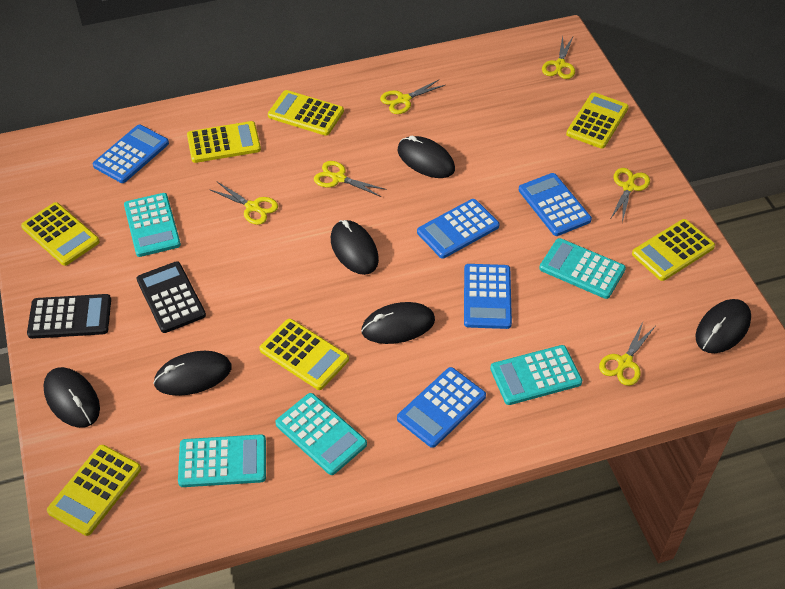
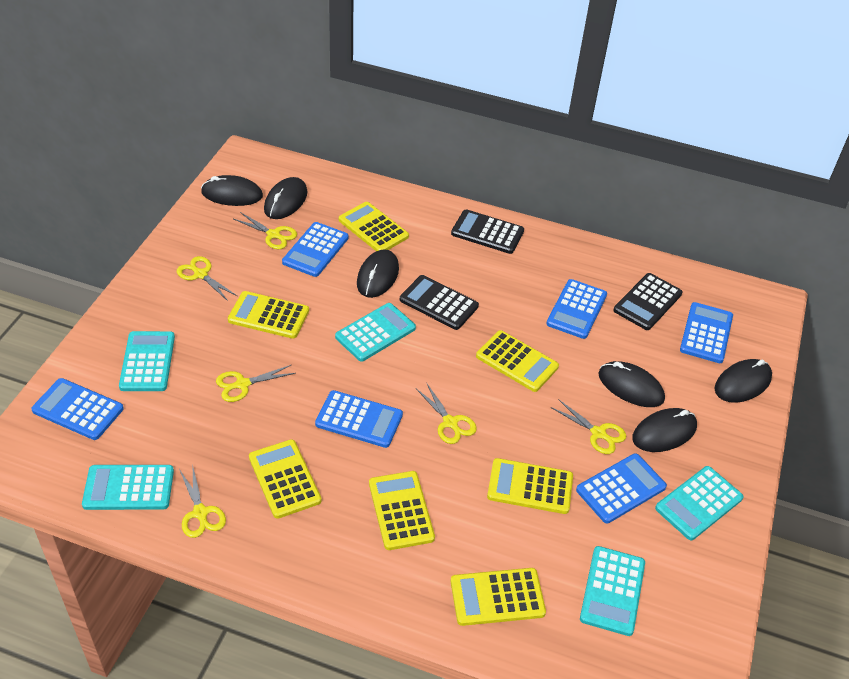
black calculator: [27,294,111,339] [137,261,206,333] = 2 -> [400,275,479,330] [451,209,524,254] [613,273,683,330] = 3
blue calculator: [93,125,169,183] [397,367,486,448] [417,199,499,259] [464,264,512,329] [519,173,592,236] = 5 -> [31,378,124,440] [282,222,349,277] [315,390,403,448] [546,279,607,339] [576,453,667,524] [680,302,733,363] = 6

